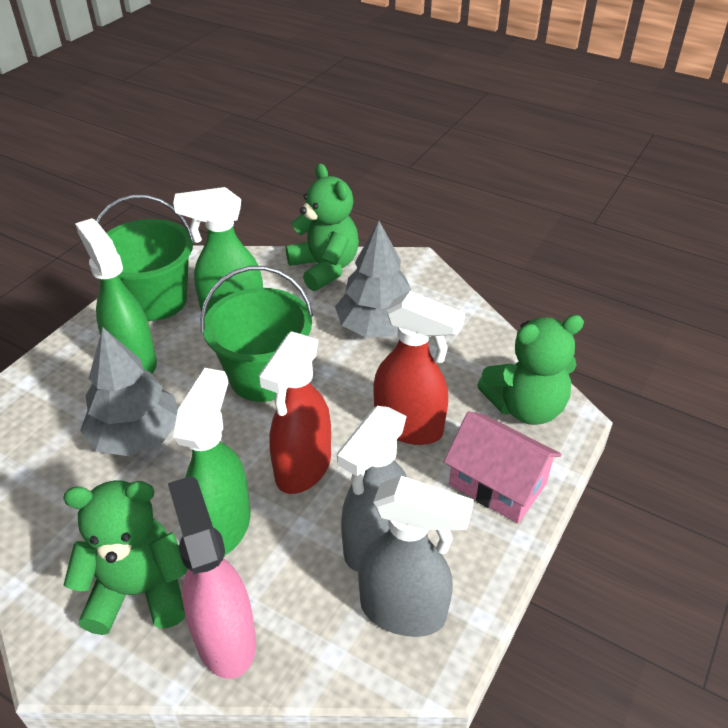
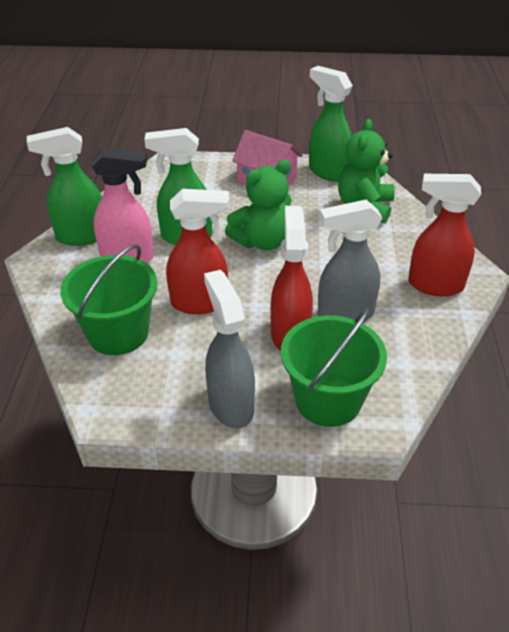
green teddy bear: [63,480,187,635] [286,163,359,291] [477,315,584,425] = 3 -> [225,160,292,250] [338,119,395,224] = 2
grey tree: [80,327,178,456] [335,221,411,338] = 2 -> none = 0
red spray bottle: [259,331,331,494] [374,291,465,445] = 2 -> [166,189,230,314] [271,206,313,351] [408,174,481,296] = 3

